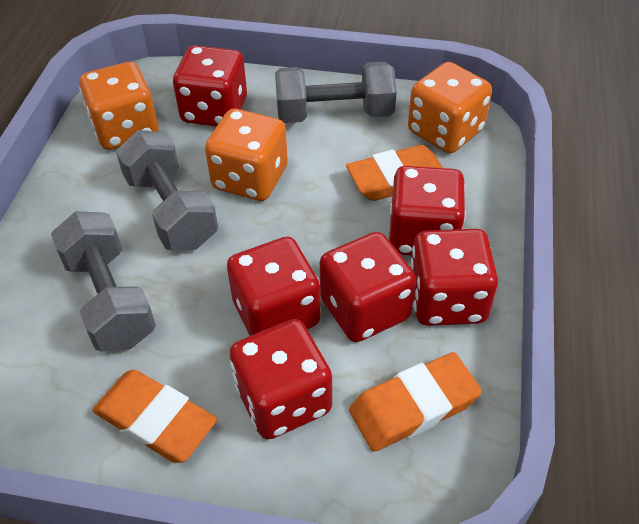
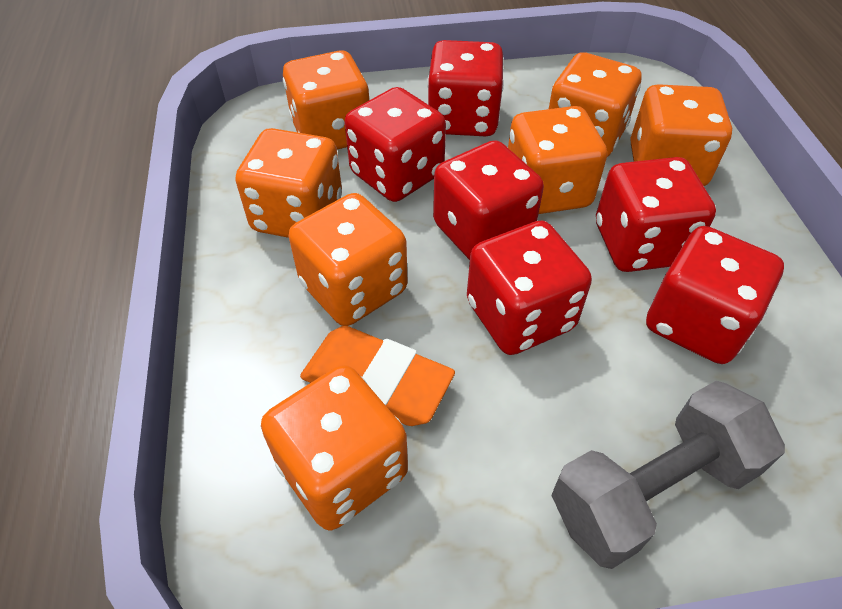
grey dumbbell: [51,211,156,352] [116,130,218,250] [275,62,397,123] = 3 -> [551,381,785,569] = 1
orange dice: [79,62,158,150] [205,109,288,201] [408,62,492,153] = 3 -> [236,128,342,238] [261,365,408,530] [283,50,369,150] [289,193,407,326] [508,106,607,214] [549,52,642,157] [630,84,732,186] = 7
orange eraser: [92,369,217,463] [346,145,443,201] [349,352,482,452] = 3 -> [300,326,455,426] = 1

